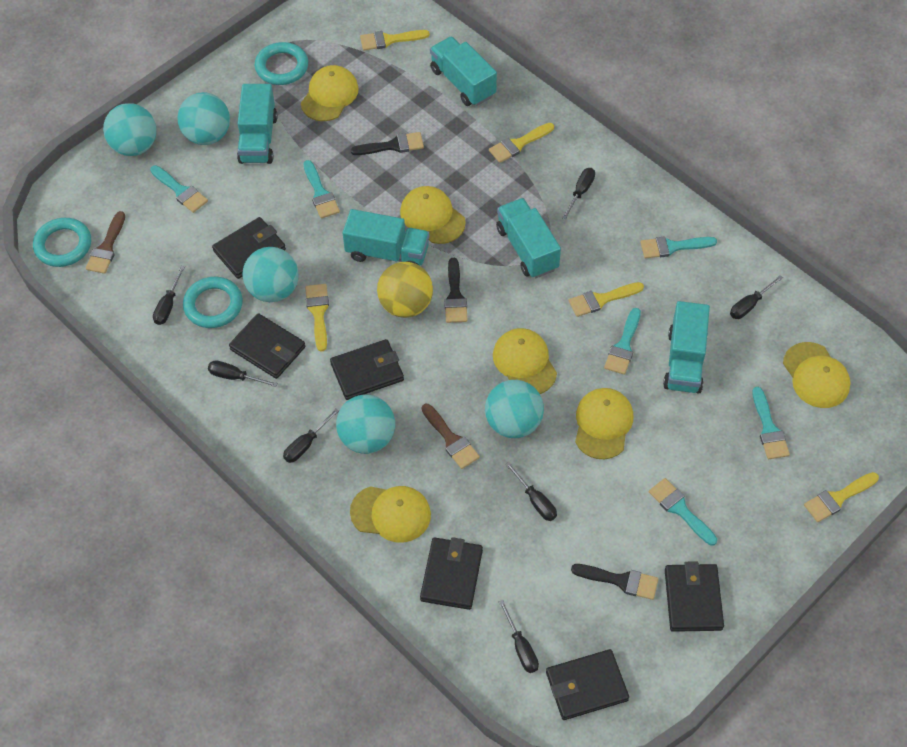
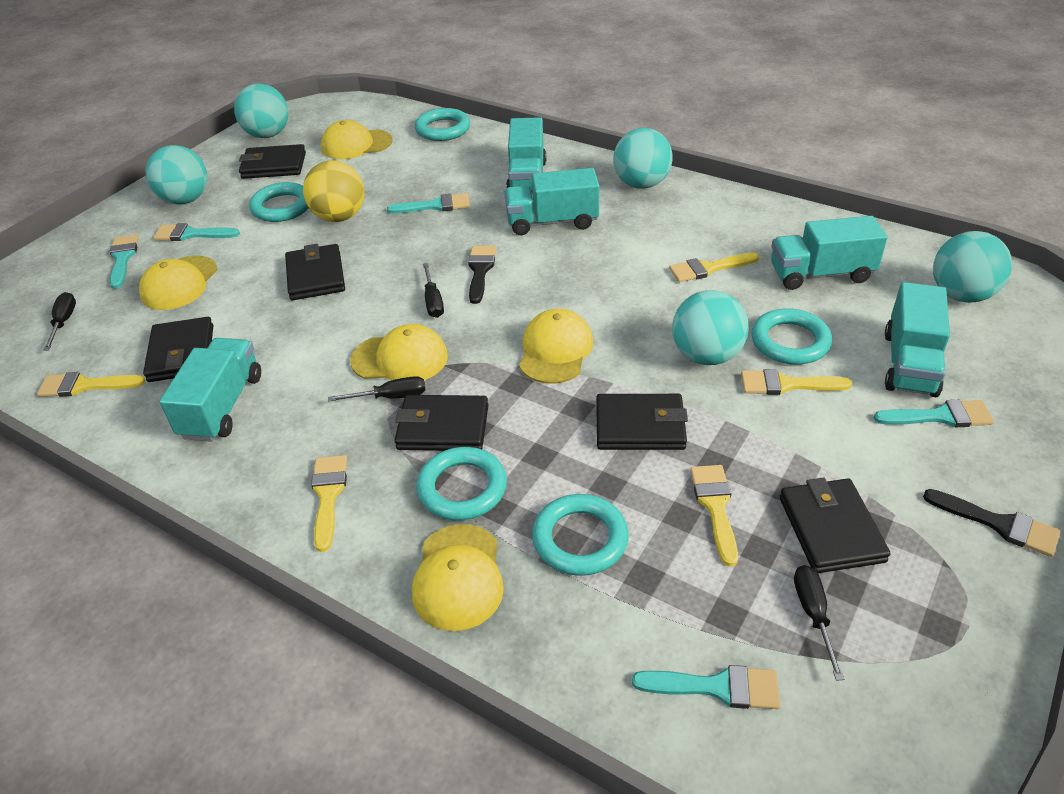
black brush: [351,132,424,155] [444,258,468,323] [571,564,658,600] = 3 -> [468,246,496,304] [923,489,1061,557] = 2
black screwdriver: [153,266,185,325] [208,360,278,387] [283,409,339,463] [498,600,539,673] [505,462,557,521] [562,168,595,220] [730,275,783,319] = 7 -> [43,292,76,351] [328,376,425,402] [423,263,444,318] [794,565,844,681] = 4
brown brush: [86,211,125,274] [422,404,480,469] = 2 -> none = 0
turquoise brush: [150,165,208,213] [303,160,340,218] [604,308,641,375] [640,236,717,258] [649,478,717,546] [752,387,790,459] = 6 -> [109,234,139,289] [153,223,240,241] [387,193,470,213] [632,665,780,709] [874,400,994,427] = 5
turquoise ring: [33,218,91,267] [183,277,243,328] [255,42,308,85] = 3 -> [249,182,309,222] [415,108,470,141] [416,447,507,520] [532,494,629,576] [751,308,832,365] = 5
yellow cap: [301,65,359,121] [350,486,431,543] [400,186,466,244] [493,328,557,394] [575,388,633,459] [783,342,850,408] = 6 -> [139,256,217,310] [321,120,392,159] [350,324,448,380] [412,524,504,631] [519,309,593,384] = 5

